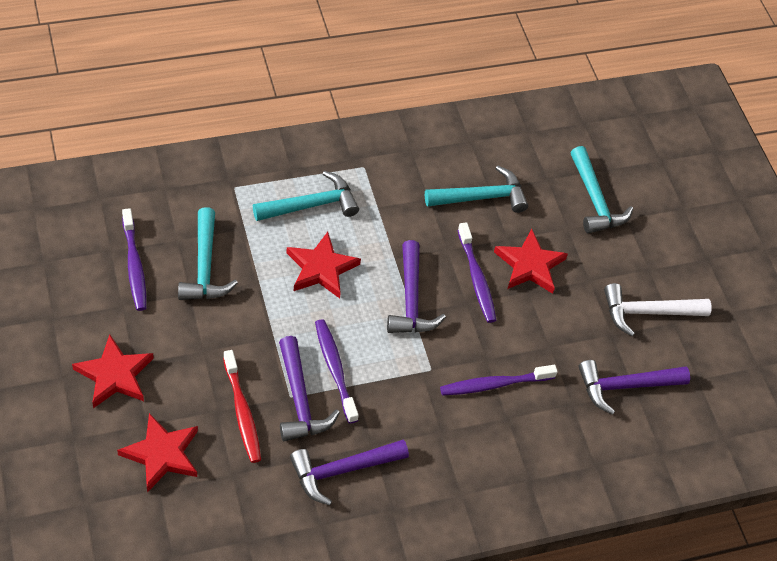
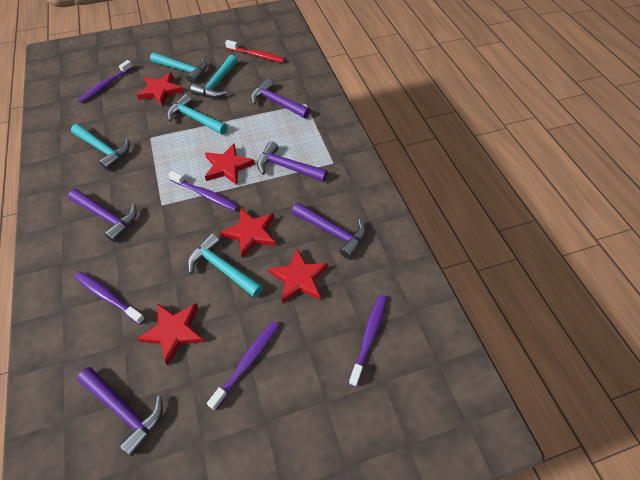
purple hammer: [279,336,340,441] [290,440,409,505] [387,240,446,333] [579,360,690,415] = 4 -> [68,189,137,242] [77,367,163,456] [251,79,310,118] [257,141,328,182] [292,202,366,259] = 5
purple toothbrush: [122,208,147,311] [315,319,359,423] [440,365,558,396] [458,222,496,323] = 4 -> [74,271,146,325] [78,60,133,103] [168,171,239,211] [207,321,280,411] [349,294,387,387] = 5
red star: [72,334,154,408] [117,413,198,492] [286,232,361,298] [494,229,568,294] = 4 -> [136,72,184,107] [137,303,205,365] [205,143,255,185] [220,208,276,258] [268,248,328,303] = 5
turquoise hammer: [178,207,238,300] [253,171,359,221] [425,166,528,213] [570,146,633,233] = 4 -> [71,124,130,170] [150,52,207,84] [167,94,228,135] [188,233,263,297] [190,55,238,98] = 5
white hammer: [604,283,712,336] = 1 -> none = 0

